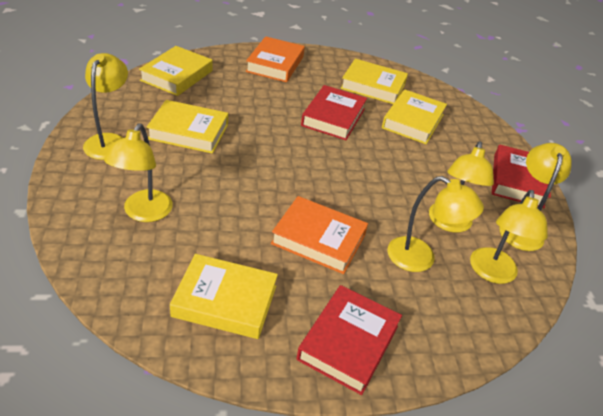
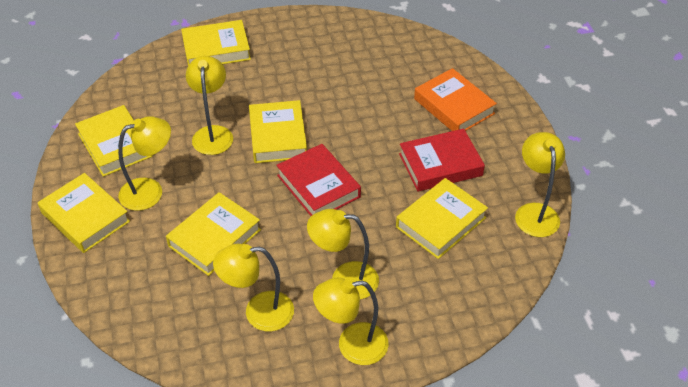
orange book: [246,36,305,82] [271,196,368,274] = 2 -> [414,68,497,131] = 1
red book: [296,285,402,395] [301,85,367,140] [492,145,551,209] = 3 -> [276,144,361,216] [399,129,485,191] = 2
yellow book: [139,46,212,96] [146,100,228,154] [170,254,278,339] [340,59,408,104] [382,89,447,144] = 5 -> [38,173,130,253] [75,105,153,177] [166,192,261,276] [181,20,251,66] [249,100,307,163] [396,178,488,259] = 6

